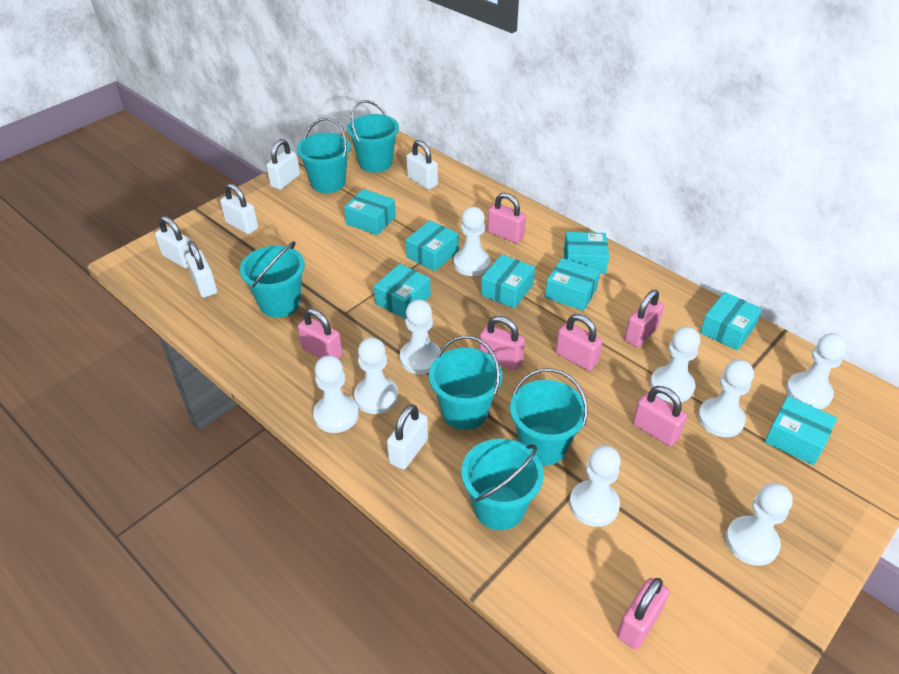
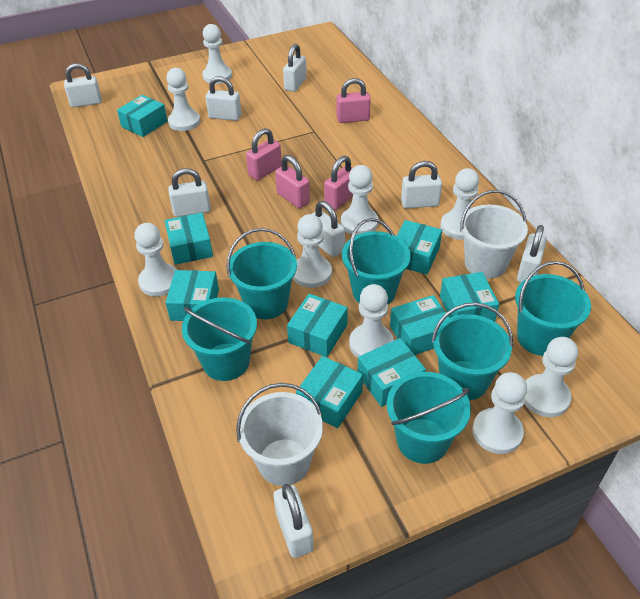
pink padlock: [298,308,342,359] [479,316,525,370] [487,193,526,243] [555,314,603,371] [617,578,669,650] [625,290,664,347] [633,386,687,446] = 7 -> [246,128,282,180] [275,155,310,208] [324,156,353,210] [336,78,371,123] = 4
turquoise box: [344,189,396,235] [374,264,431,319] [406,220,459,271] [481,254,535,308] [545,258,600,311] [564,232,609,274] [700,292,762,351] [765,396,837,465] = 8 -> [117,95,168,137] [165,213,213,265] [165,270,219,321] [287,294,348,357] [296,356,363,428] [357,338,426,407] [390,295,449,355] [397,220,442,274] [440,272,499,322] = 9
white bucket: none = 0 -> [236,383,323,486] [460,190,528,279] = 2
white padlock: [155,216,191,268] [185,241,217,298] [220,183,258,234] [267,139,300,190] [387,404,428,470] [406,140,438,190] = 6 -> [64,63,102,107] [168,168,211,217] [205,76,241,121] [273,484,314,558] [283,44,307,92] [312,201,345,257] [401,161,442,208] [517,225,547,283] = 8

